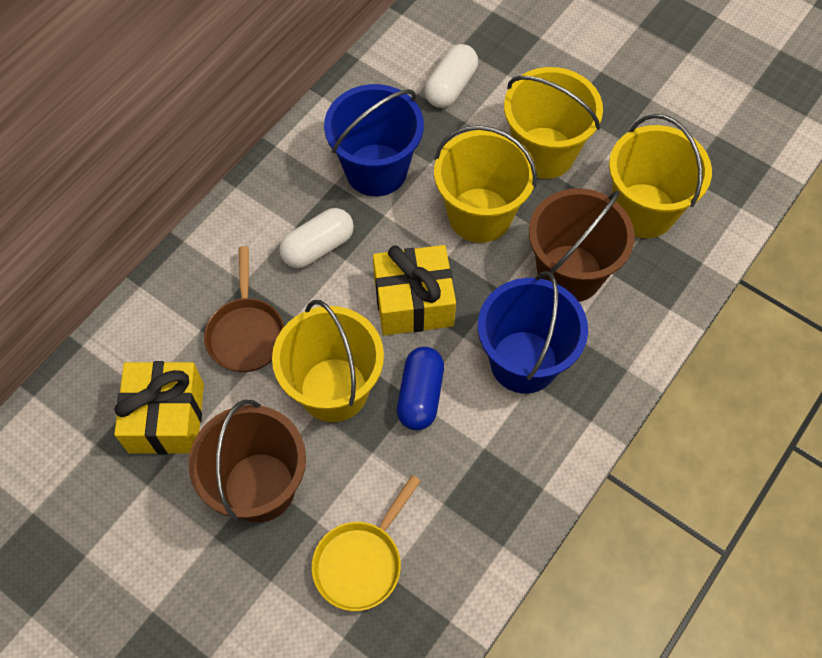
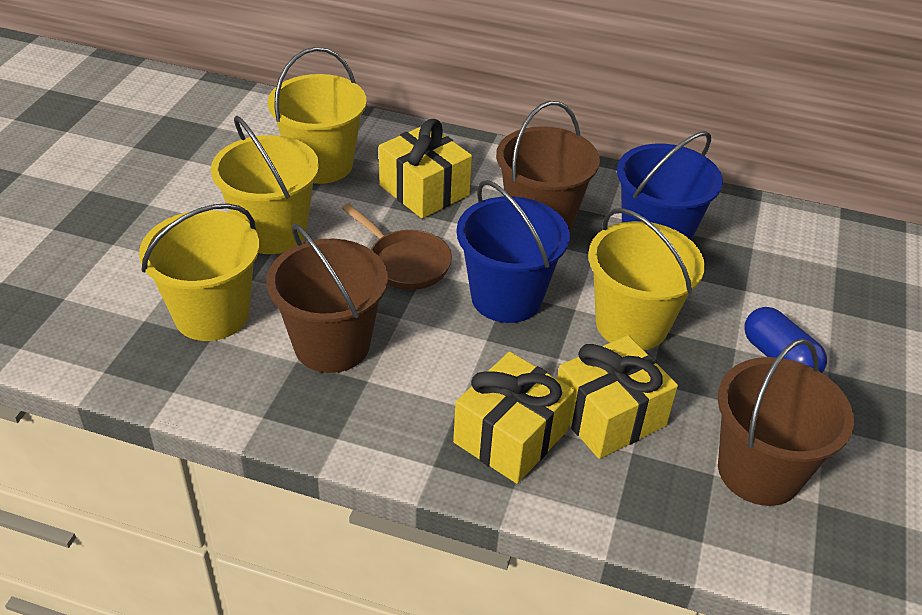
brown bucket: [188,400,306,523] [529,188,635,302] = 2 -> [267,224,388,373] [496,101,600,232] [718,338,854,506] = 3
white capsule: [279,208,354,268] [425,44,478,108] = 2 -> none = 0
yellow gift: [114,361,204,454] [373,245,456,336] = 2 -> [379,119,472,218] [453,352,575,484] [557,335,678,459] = 3
yellow pan: [312,475,421,611] = 1 -> none = 0

